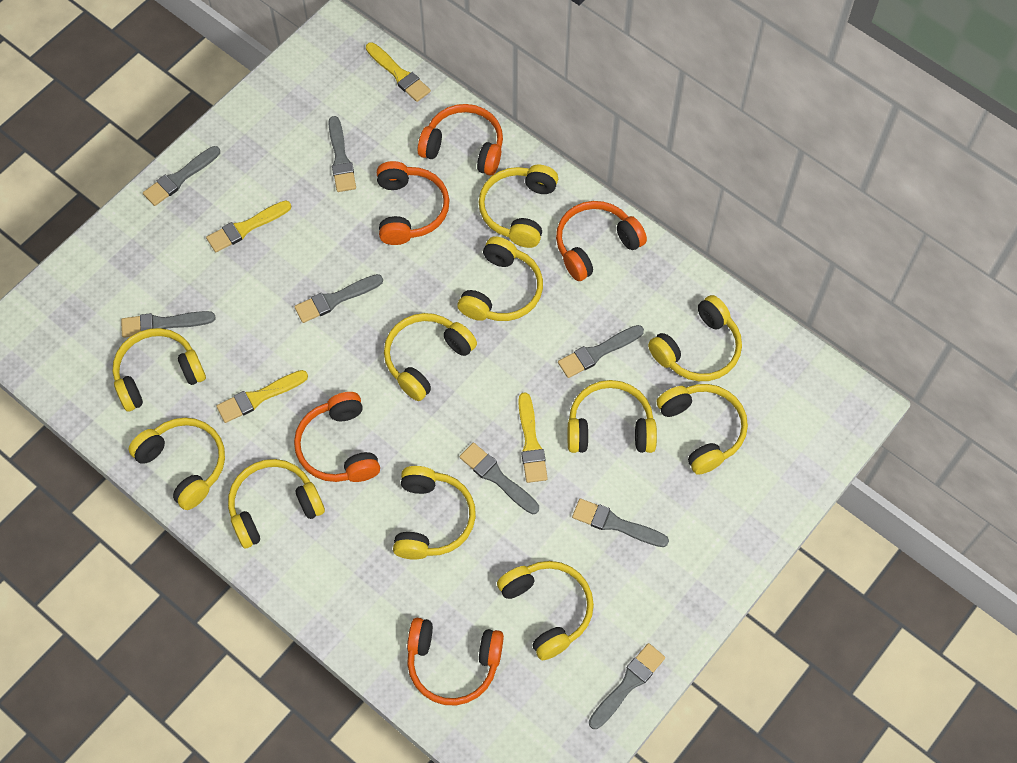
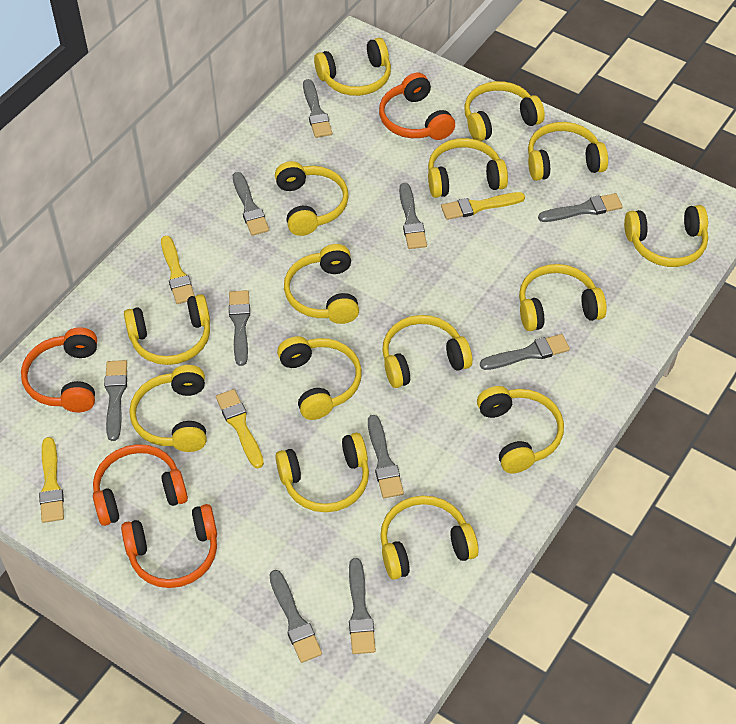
grey brush: [121,311,216,338] [143,146,220,206] [294,274,383,323] [328,116,356,192] [459,442,539,514] [558,325,644,378] [572,499,669,547] [589,643,665,729] = 8 -> [104,360,127,441] [229,290,250,366] [233,172,269,236] [269,570,322,663] [303,79,332,138] [349,558,376,654] [368,415,404,498] [399,183,427,249] [480,334,570,370] [538,193,623,222] = 10
orange headphones: [294,392,380,482] [377,161,449,245] [407,618,504,705] [418,104,503,176] [556,201,647,281] = 5 -> [21,327,97,412] [93,444,188,526] [121,504,217,588] [379,73,455,140] = 4
yellow headphones: [112,328,206,412] [129,418,225,510] [228,459,325,548] [384,313,477,401] [393,466,476,560] [458,236,543,321] [479,165,558,248] [497,561,594,660] [568,380,657,453] [648,295,742,381] [657,384,748,475] = 11 -> [124,294,210,365] [129,365,207,452] [275,161,349,236] [275,433,369,512] [277,336,362,420] [284,244,359,324] [314,38,391,96] [380,496,479,580] [382,315,472,388] [428,138,508,198] [464,81,545,141] [477,386,564,473] [519,264,607,331] [528,122,608,181] [624,205,708,267] = 15

